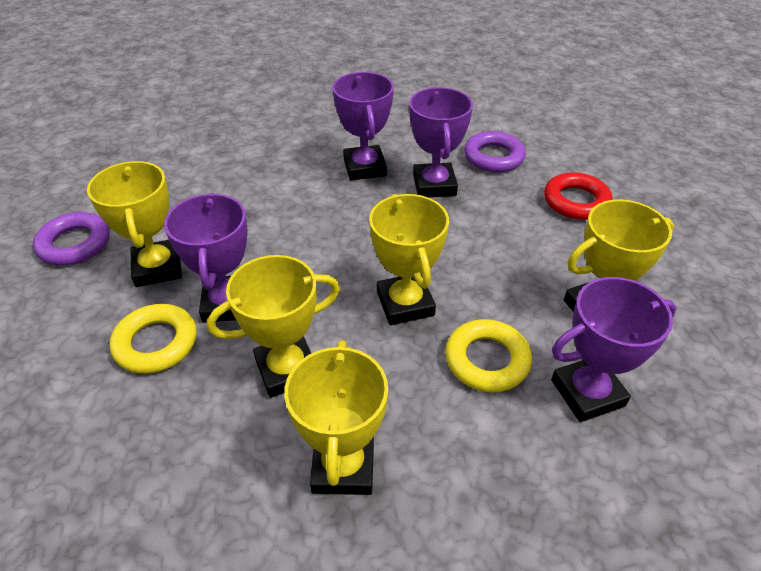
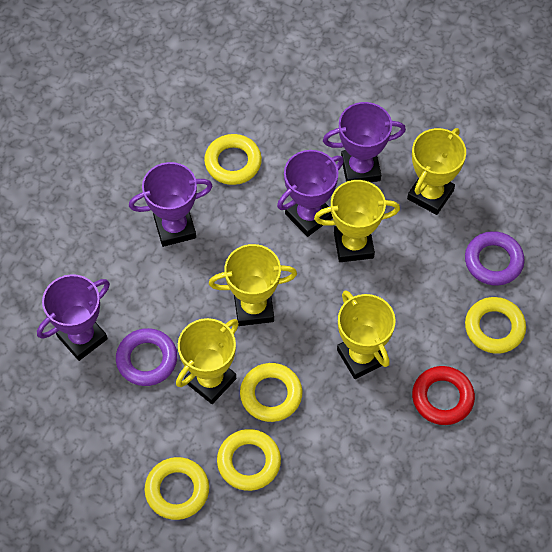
yellow ring: [110,304,197,374] [445,319,532,392] = 2 -> [144,457,209,520] [204,134,262,185] [217,429,281,491] [240,363,302,422] [465,297,526,354] = 5

